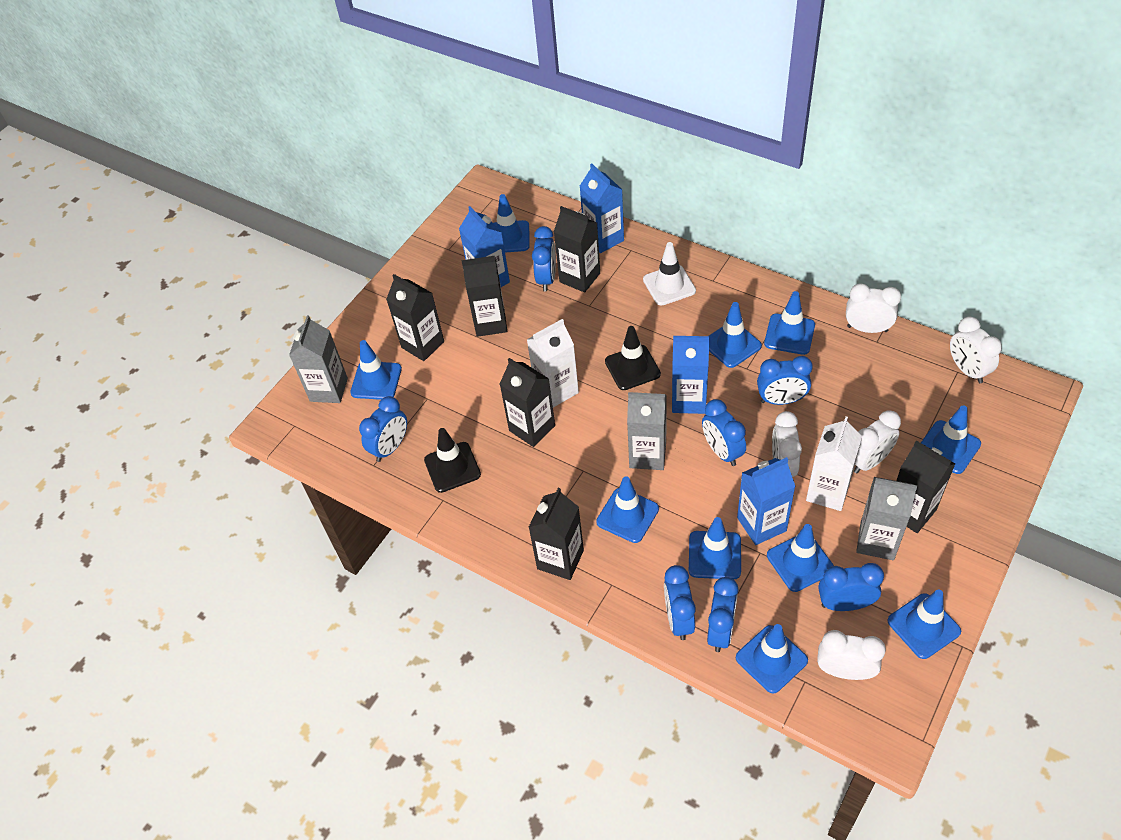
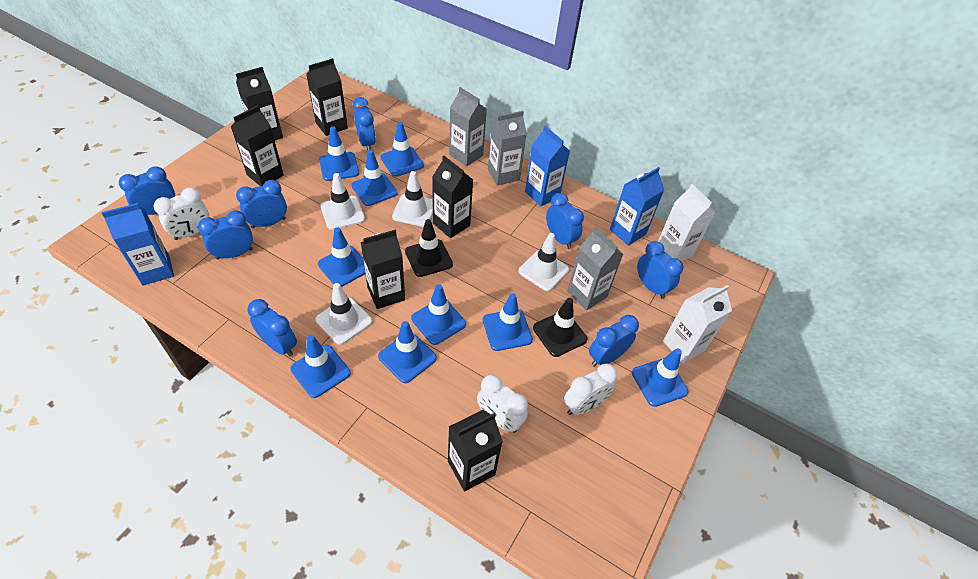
blue carton: [459,206,510,287] [580,164,624,253] [672,336,710,414] [737,457,796,545] = 4 -> [102,203,174,286] [525,126,570,206] [610,167,664,246] = 3
blue clock: [359,396,407,462] [532,226,556,292] [664,565,696,640] [702,399,746,466] [707,577,739,652] [757,356,813,405] [818,563,884,611] = 7 -> [119,166,175,215] [198,210,253,259] [236,180,287,228] [248,299,297,357] [353,97,376,150] [546,193,584,249] [589,315,639,367] [637,241,683,298] = 8
blue traffic cone: [350,340,402,400] [494,194,530,252] [596,476,659,543] [689,517,741,579] [709,302,762,368] [736,624,808,694] [764,291,815,355] [767,524,834,592] [887,590,961,659] [921,406,981,474] = 10 -> [291,335,351,398] [318,227,365,287] [319,126,359,181] [351,150,398,206] [378,321,437,383] [381,122,424,177] [411,284,466,345] [483,293,533,351] [632,348,689,407] = 9
white clock: [772,411,802,477] [817,630,886,680] [846,283,901,333] [854,410,901,473] [950,316,1002,383] = 5 -> [153,188,209,240] [477,375,528,432] [564,364,618,415] = 3
white traffic cone: [643,242,696,306] = 1 -> [315,283,372,345] [321,173,365,230] [392,171,433,227] [518,233,569,291] = 4

